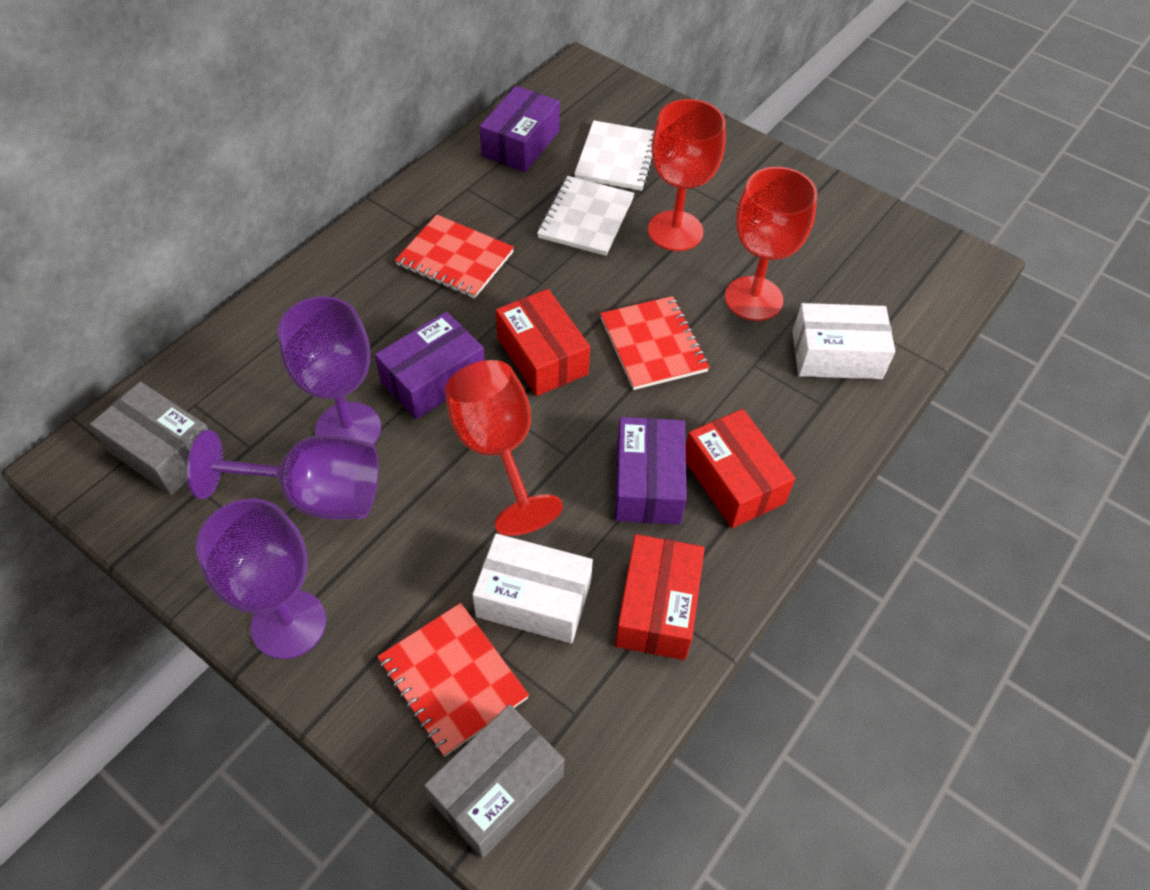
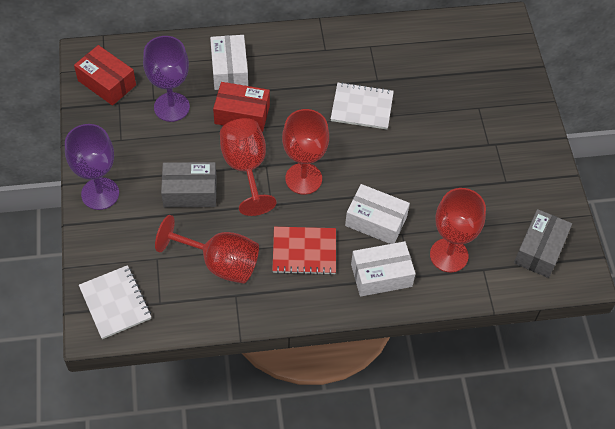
purple box: [375,312,485,419] [480,86,560,172] [615,417,687,525] = 3 -> none = 0
purple goblet: [187,430,378,520] [196,499,326,659] [278,296,381,445] = 3 -> [65,124,119,210] [143,36,190,122] = 2
red box: [496,289,590,396] [615,534,705,660] [686,409,795,528] = 3 -> [74,45,136,106] [213,82,270,132] = 2
red goblet: [445,360,563,536] [648,99,726,251] [725,167,817,321] = 3 -> [155,215,259,284] [220,118,277,216] [282,109,329,195] [430,188,486,272] = 4
red notebook: [377,603,529,757] [395,215,514,299] [600,296,710,390] = 3 -> [272,227,336,275] = 1
white box: [473,534,593,643] [792,303,895,379] = 2 -> [210,35,248,90] [345,184,410,244] [351,241,416,297] = 3

